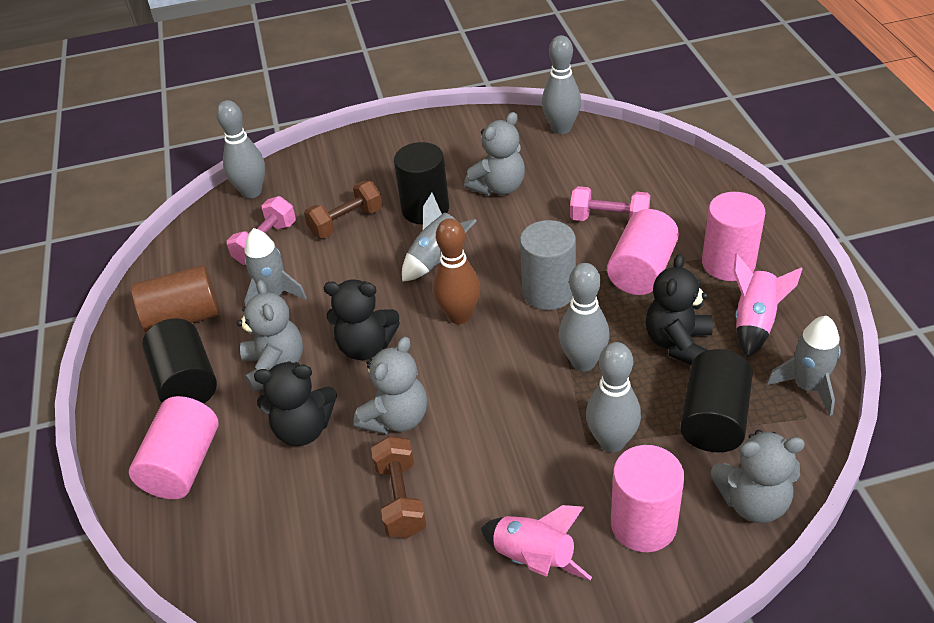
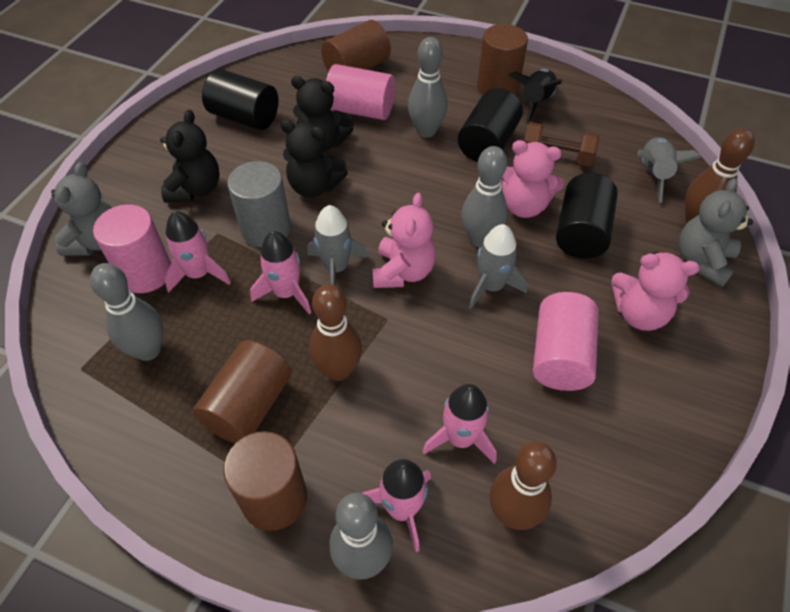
black rocket: none = 0 -> [509,69,562,124] = 1
brown bowling pin: [433,218,480,324] = 1 -> [309,284,362,381] [490,442,557,530] [685,128,755,223] = 3
brown cylinder: [131,265,220,333] = 1 -> [193,340,292,444] [223,431,307,531] [321,20,391,72] [477,24,528,95] = 4
brown dumbbell: [304,181,383,238] [371,436,426,538] = 2 -> [524,122,600,166] = 1
grey teddy bear: [237,280,303,392] [353,337,427,434] [464,112,525,196] [710,430,805,523] = 4 -> [51,162,113,256] [679,178,753,287] = 2
pink cylinder: [129,396,219,499] [607,209,679,295] [611,445,684,552] [702,192,765,281] = 4 -> [93,204,171,293] [326,64,395,120] [533,292,599,391] = 3
pink dumbbell: [227,196,296,265] [570,186,650,221] = 2 -> none = 0
pink rocket: [481,505,592,581] [733,253,803,357] = 2 -> [164,211,231,293] [250,231,311,314] [362,459,431,552] [422,384,497,464] = 4
pink teddy bear: none = 0 -> [372,193,436,288] [501,140,564,218] [611,252,700,331] = 3

